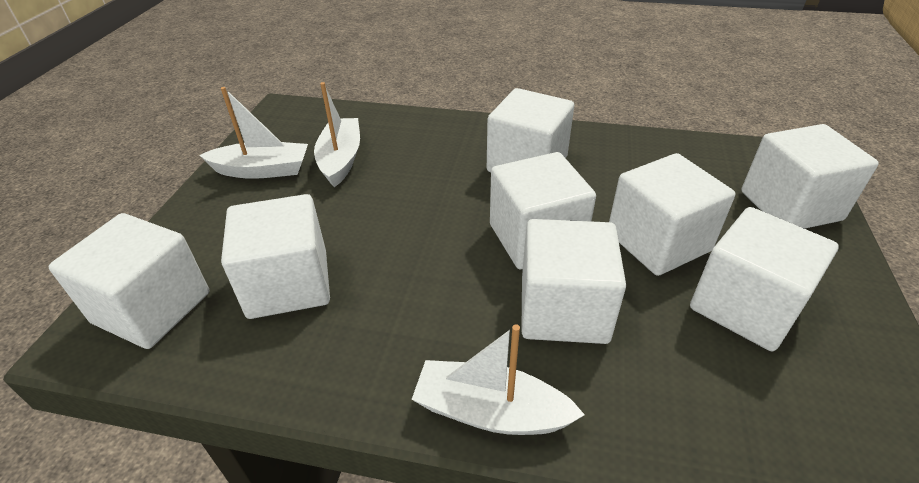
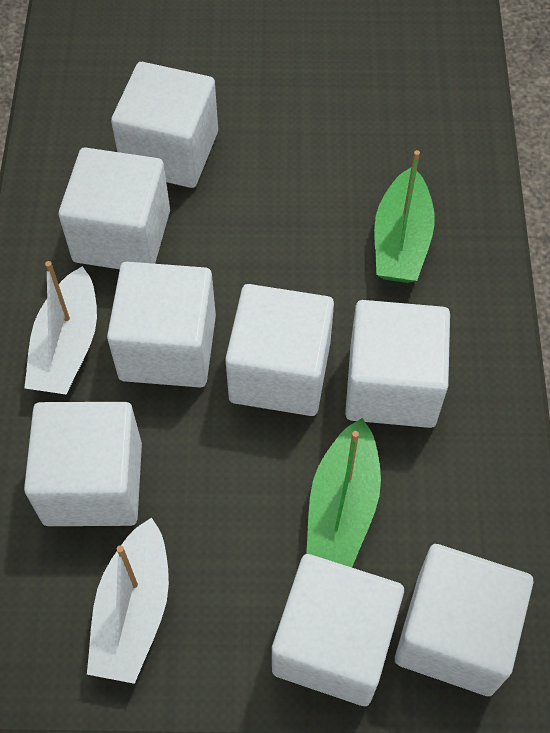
green boat: none = 0 -> [306,418,381,567] [374,150,435,283] = 2
white boat: [199,87,308,179] [314,82,360,187] [411,324,585,435] = 3 -> [24,261,97,394] [87,517,169,684] = 2

